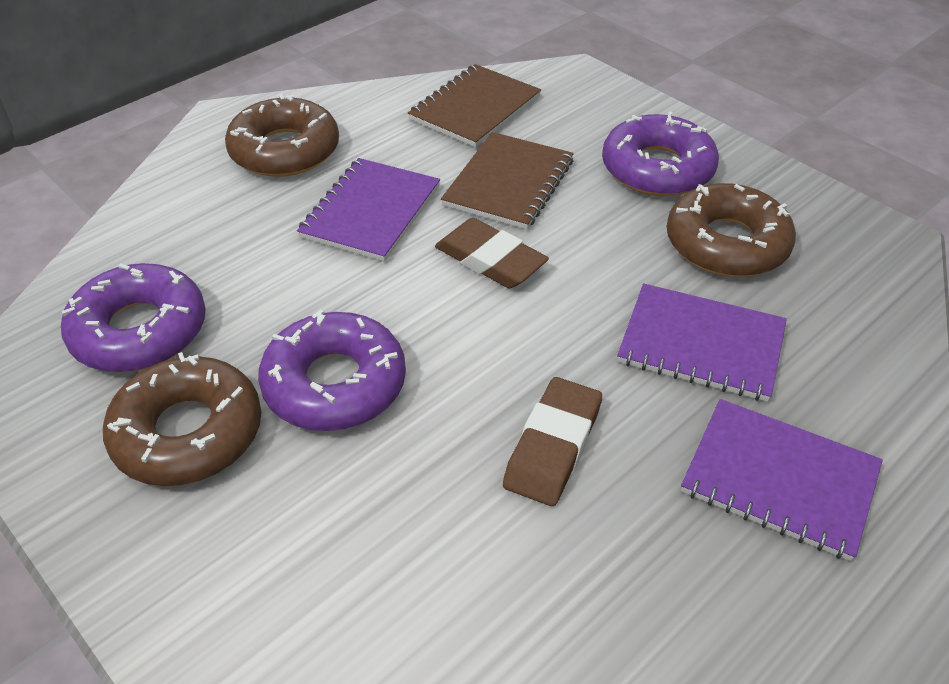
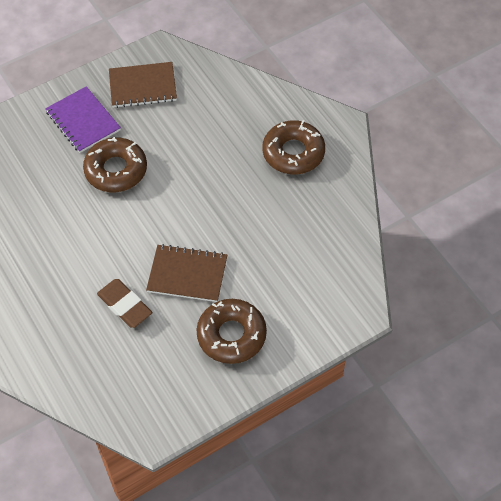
brown eraser: [435,218,549,288] [503,377,602,506] = 2 -> [97,279,152,328] = 1
purple donut: [61,263,206,372] [258,310,406,431] [602,111,719,196] = 3 -> none = 0
purple notebook: [297,158,440,261] [617,283,787,402] [681,399,883,561] = 3 -> [45,86,121,153] = 1

